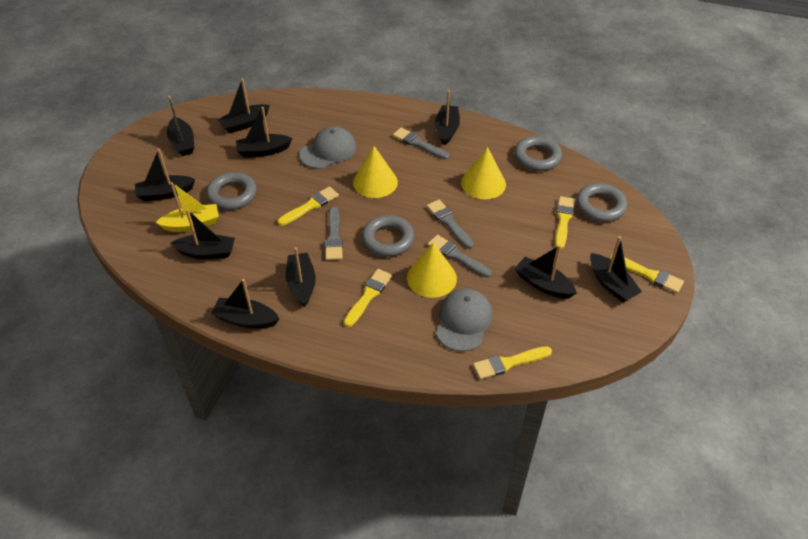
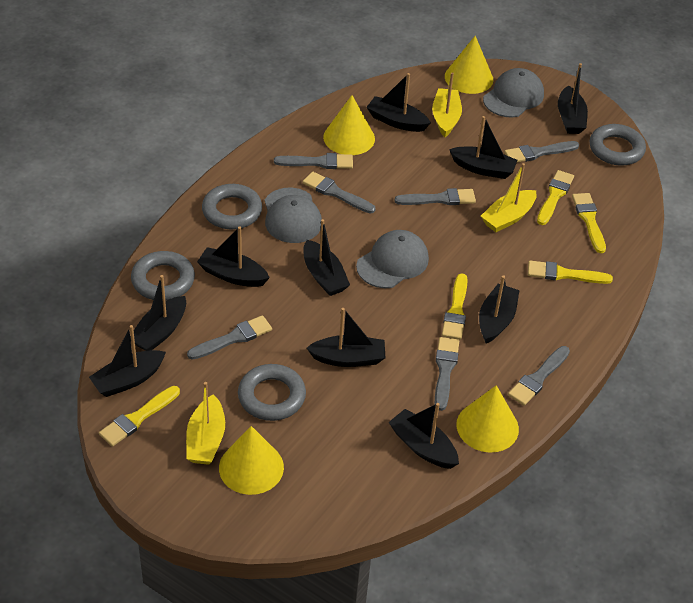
grey brush: [325,207,343,260] [393,127,449,159] [427,200,474,249] [428,235,492,278] = 4 -> [187,315,272,360] [274,153,353,169] [303,172,376,214] [395,188,476,205] [435,337,459,411] [504,141,579,162] [508,346,570,406] = 7
grey cap: [299,126,356,169] [436,289,493,352] = 2 -> [265,188,322,243] [356,230,429,288] [483,68,544,117] = 3
yellow boat: [155,182,219,232] = 1 -> [186,382,225,465] [432,72,462,137] [481,163,536,232] = 3
yellow cone: [353,146,398,198] [407,242,457,298] [461,147,506,199] = 3 -> [219,426,284,495] [323,95,375,155] [445,36,493,94] [456,385,519,453] = 4

